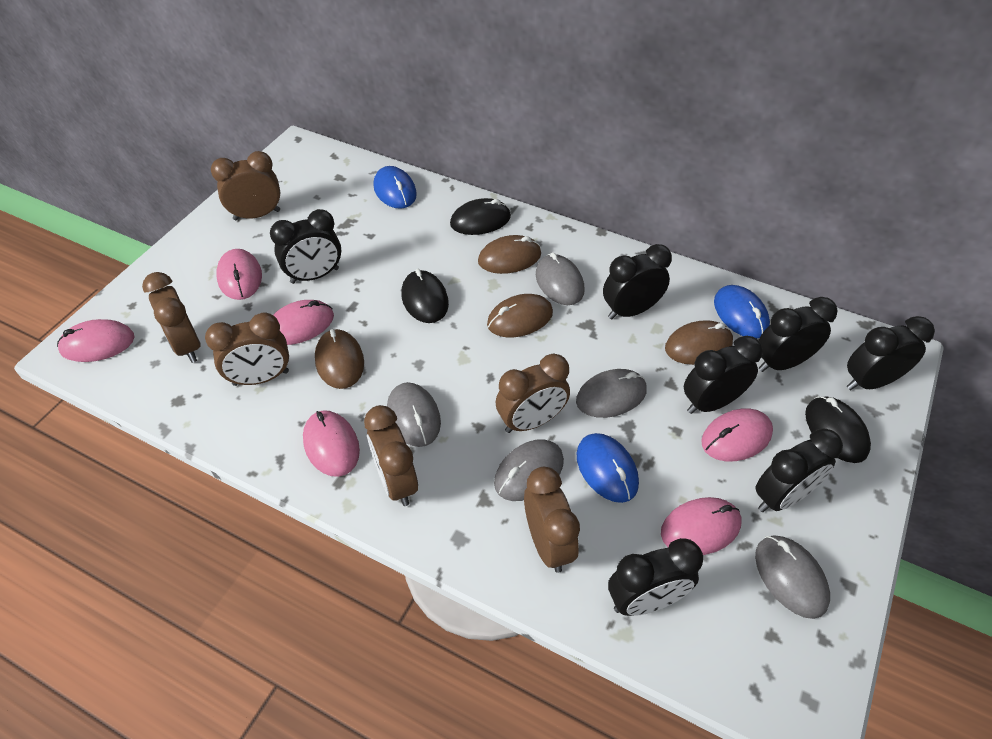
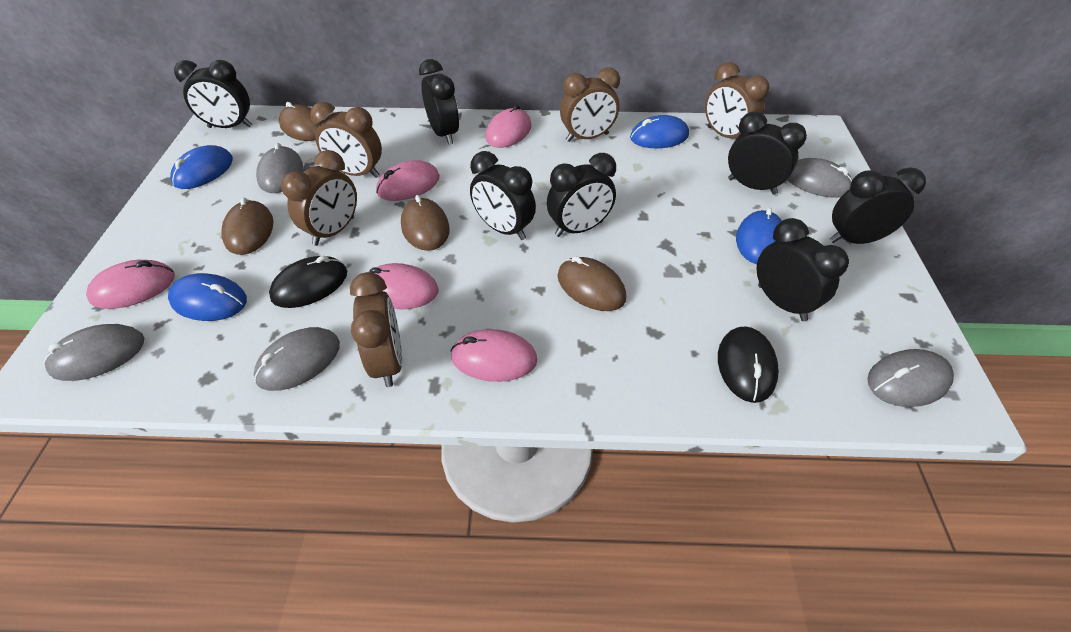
black mouse: [402,269,449,323] [450,198,511,235] [805,396,871,463] = 3 -> [269,256,347,308] [718,327,779,403] = 2
blue mouse: [373,166,417,209] [577,433,639,503] [714,285,770,339] = 3 -> [168,273,247,321] [170,145,233,189] [630,115,689,148] [736,208,782,264] = 4
brown clock: [142,272,200,363] [205,313,289,386] [211,151,280,220] [364,405,418,506] [496,354,570,433] [524,467,580,573] = 6 -> [281,150,357,246] [310,102,382,178] [350,272,402,387] [560,68,620,142] [705,62,769,138] = 5
pink mouse: [57,319,134,362] [216,249,262,300] [273,300,334,345] [303,410,360,477] [661,497,741,555] [701,408,773,461] = 6 -> [86,260,175,309] [369,263,439,309] [376,160,440,201] [450,329,537,382] [485,105,531,148] = 5

